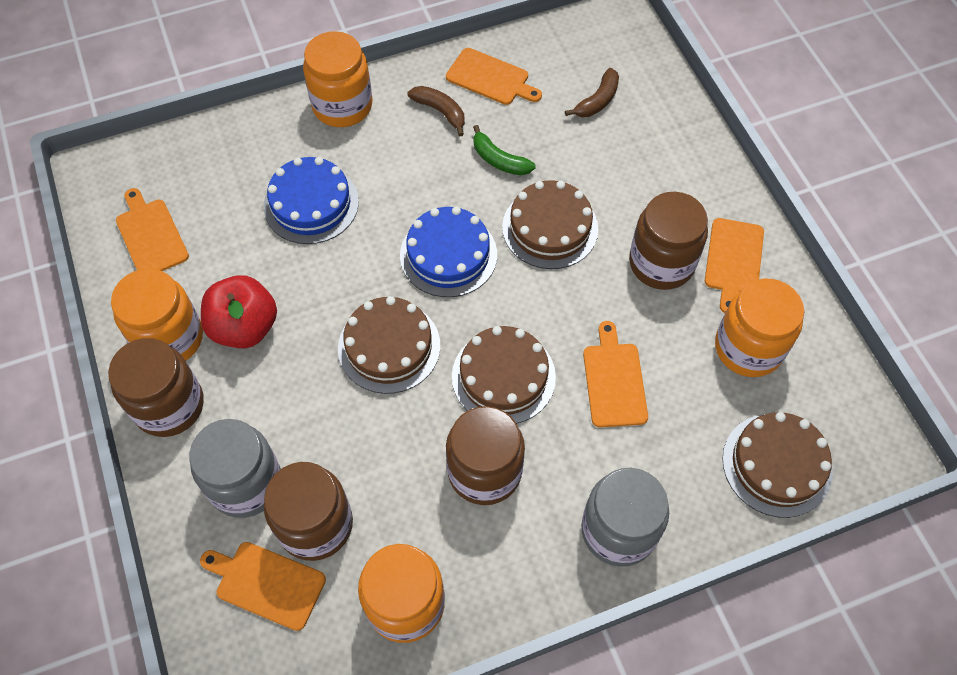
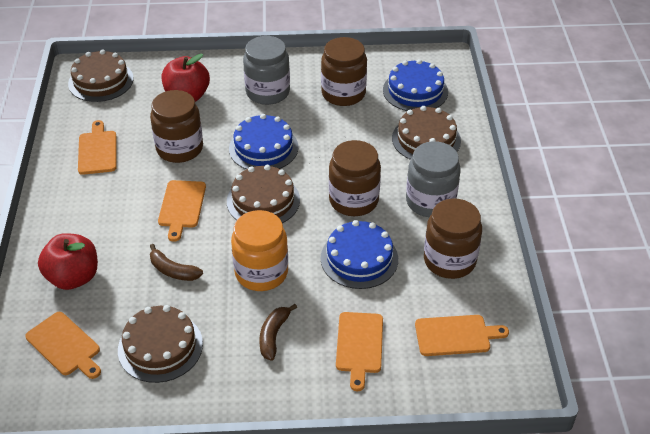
blue cake: [264,157,359,244] [400,207,497,297] = 2 -> [229,114,298,169] [321,220,398,289] [383,59,448,111] = 3
green banana: [473,125,536,175] = 1 -> none = 0
orange jar: [111,268,203,361] [303,31,372,127] [358,544,445,643] [715,279,804,377] = 4 -> [231,210,288,291] = 1
red apple: [201,275,277,348] = 1 -> [38,233,98,290] [162,54,210,102] = 2

